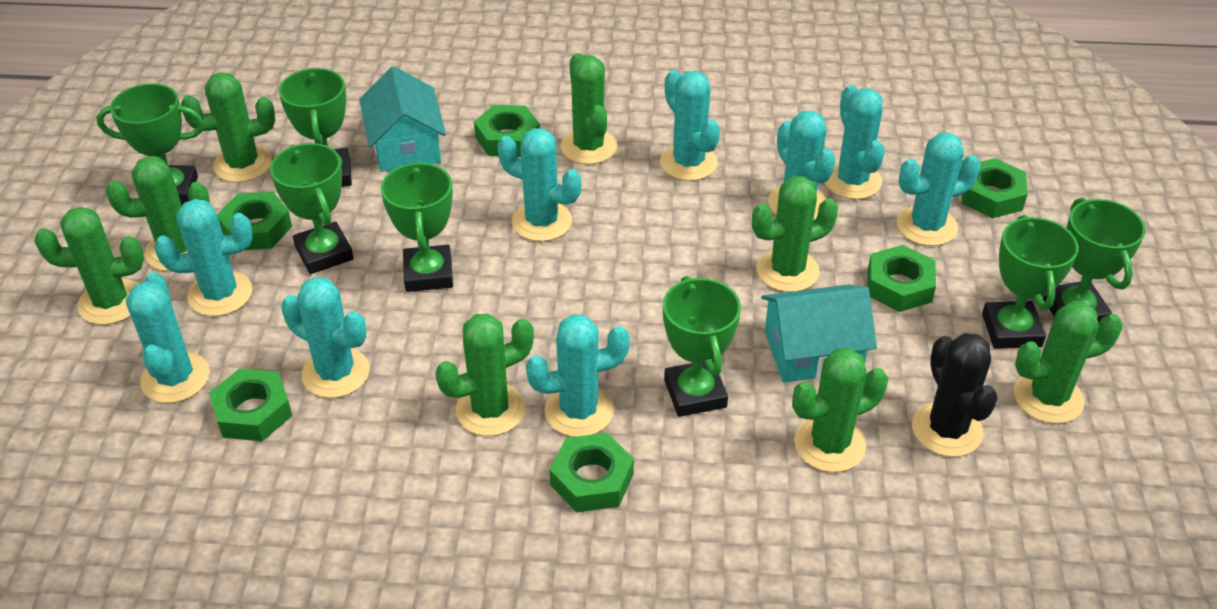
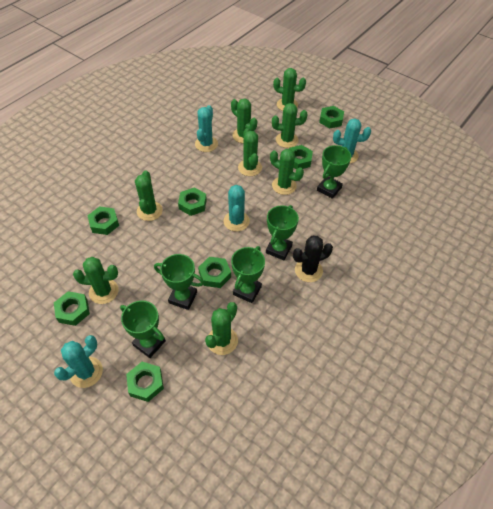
green nut: [209,368,292,441] [217,192,292,250] [474,105,540,157] [550,433,634,512] [867,245,936,312] [962,158,1028,218] = 6 -> [54,291,90,326] [87,206,119,235] [126,362,164,402] [178,187,207,216] [198,257,231,288] [289,145,313,170] [319,106,344,129] = 7
green trophy: [96,83,204,205] [270,143,354,274] [279,68,352,187] [381,161,453,292] [663,276,741,417] [982,215,1079,349] [1043,198,1146,323] = 7 -> [120,300,166,358] [154,254,204,310] [231,246,265,303] [266,205,299,260] [317,145,351,199] = 5
turquoise cactus: [126,272,210,403] [154,199,252,316] [281,277,370,398] [497,128,581,242] [526,314,630,437] [660,70,720,181] [768,111,836,221] [825,85,885,199] [897,133,981,246] = 9 -> [54,335,103,388] [195,105,218,152] [224,185,250,232] [333,118,371,164] = 4
turquoise house: [359,66,446,172] [761,284,877,382] = 2 -> none = 0

